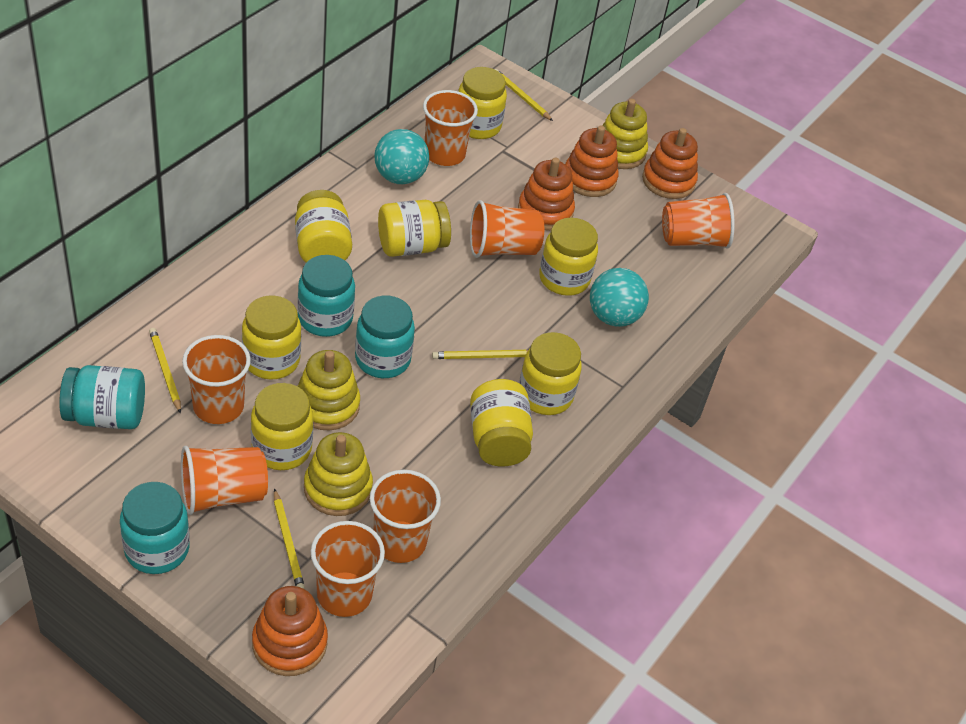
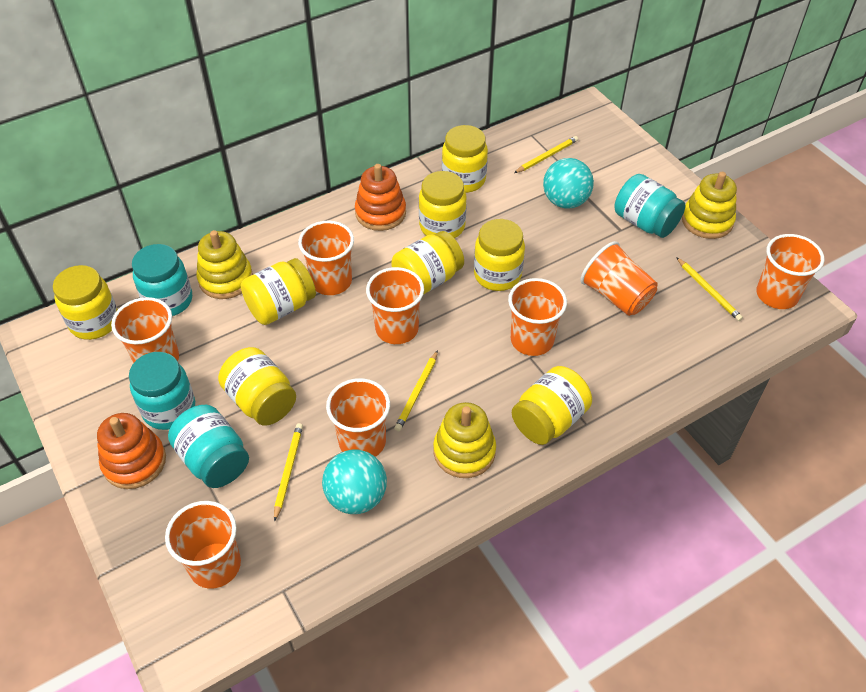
orange cup: [181,446,268,515] [182,335,251,424] [311,521,385,617] [370,470,441,563] [423,90,478,166] [470,200,544,258] [662,193,735,249] = 7 -> [111,297,179,363] [165,501,241,589] [298,221,354,295] [326,378,390,457] [366,267,424,344] [508,278,567,356] [580,241,658,316] [757,234,825,309] = 8
orange stacking toy: [252,586,328,676] [518,158,575,231] [565,125,619,197] [642,128,698,199] = 4 -> [97,413,166,489] [355,164,406,231] = 2

